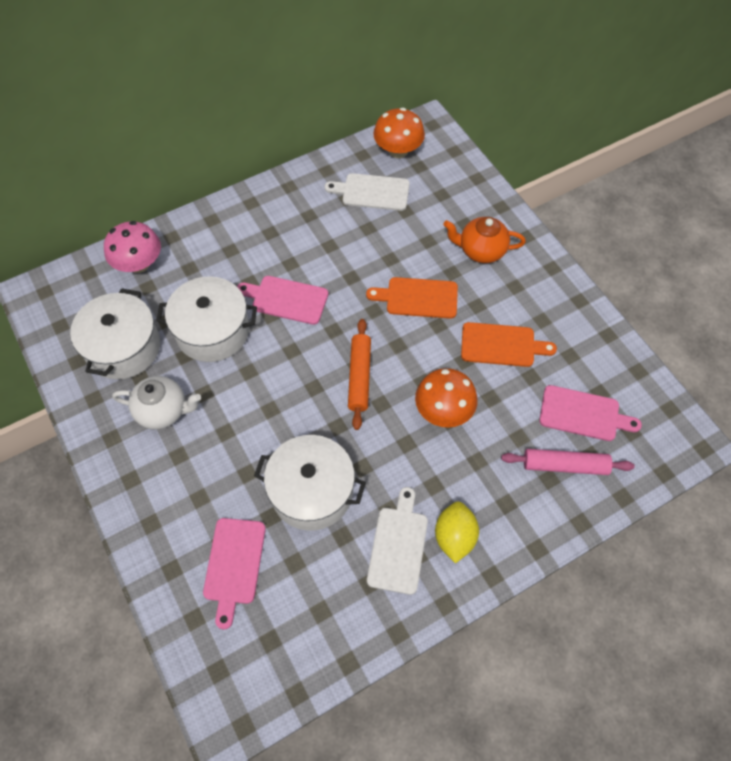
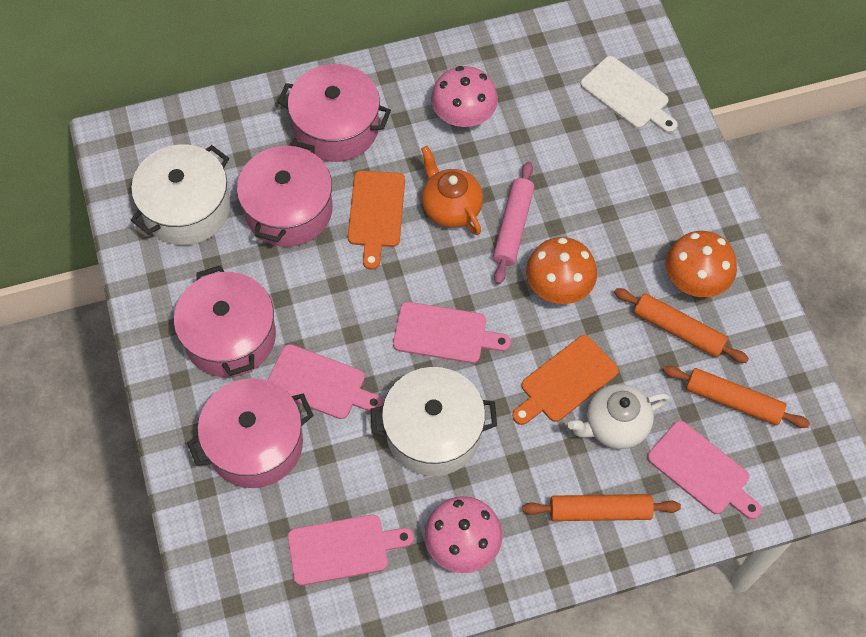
orange rolling pin: [348,319,371,430] = 1 -> [522,494,681,521] [614,288,749,363] [663,366,810,428] = 3
pink cutting board: [203,518,266,630] [237,276,328,325] [539,385,642,441] = 3 -> [267,344,383,419] [288,514,414,586] [393,302,511,363] [647,421,762,519] = 4
pink mushroom: [104,221,161,273] = 1 -> [424,496,503,573] [431,66,498,127] = 2
pink pot: none = 0 -> [174,266,276,377] [187,378,314,488] [237,140,333,247] [278,64,391,162] = 4
white cutting board: [325,173,410,211] [367,487,428,595] = 2 -> [580,56,678,133] = 1
white pot: [70,288,160,380] [156,276,257,362] [254,435,366,531] = 3 -> [131,144,230,245] [371,367,497,476] = 2
yellow lemon: [435,501,479,563] = 1 -> none = 0

